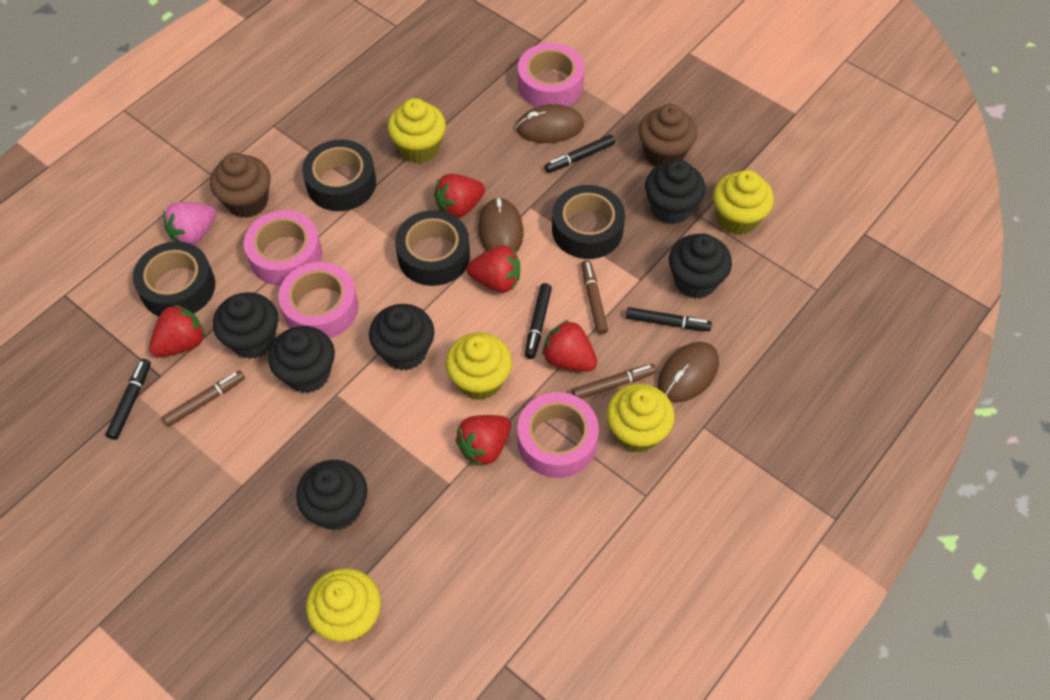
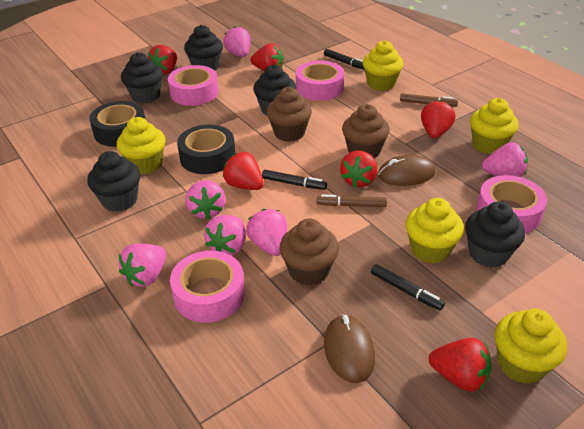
black cupcake: [213,292,278,359] [268,326,335,393] [296,460,367,530] [369,304,434,370] [645,159,705,225] [669,234,732,299] = 6 -> [87,151,140,212] [121,52,163,103] [184,25,223,70] [253,64,296,115] [465,201,525,268] = 5
black marker: [106,359,151,440] [525,283,552,359] [544,135,615,173] [626,307,712,331] = 4 -> [262,170,327,190] [324,49,364,70] [371,264,445,311] = 3
black tape: [133,241,215,316] [302,139,376,211] [395,210,470,286] [552,185,625,259] = 4 -> [89,101,145,147] [177,125,235,174] = 2
brown cupcake: [210,153,271,218] [638,104,697,166] = 2 -> [267,87,312,142] [279,219,339,286] [342,104,390,159] = 3
brown marker: [162,371,245,427] [572,364,656,399] [581,260,608,335] = 3 -> [317,195,387,207] [400,93,458,107] = 2
brown mouse: [478,197,524,253] [516,104,584,143] [658,342,719,402] = 3 -> [324,314,375,383] [378,155,435,186] = 2
pink strawberry: [163,202,217,245] = 1 -> [119,244,166,287] [186,180,226,220] [204,215,245,255] [223,27,251,57] [246,209,287,256] [482,142,528,177] = 6
red strawberry: [149,304,205,357] [434,174,485,218] [455,415,511,467] [467,245,520,293] [542,320,598,371] = 5 -> [148,45,177,75] [223,152,264,190] [251,43,284,71] [340,151,377,188] [421,100,455,138] [429,338,492,392] = 6

